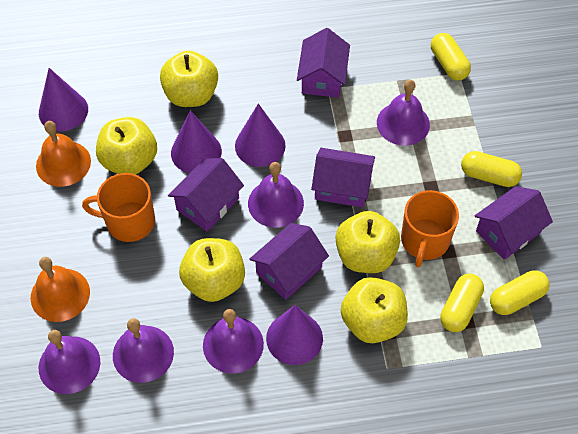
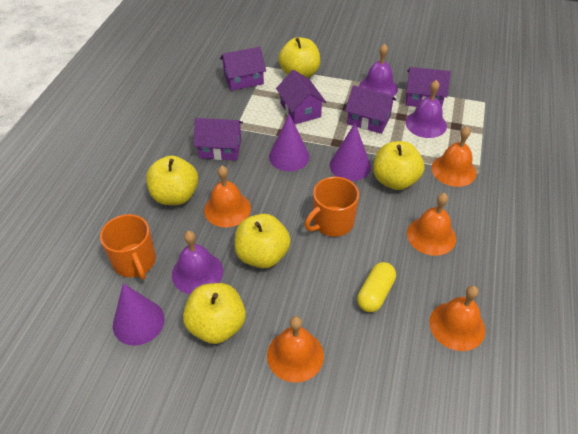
orange bell: [30,257,90,322] [36,121,91,187] = 2 -> [204,166,251,227] [267,316,324,383] [407,193,456,256] [429,286,485,351] [431,126,476,187] = 5
purple bell: [39,330,100,394] [113,318,174,383] [203,309,264,374] [248,162,304,228] [377,80,430,146] = 5 -> [172,231,223,294] [359,44,398,96] [405,80,447,138] = 3
purple cone: [39,68,88,131] [171,110,222,173] [235,104,286,167] [266,305,323,365] = 4 -> [113,283,164,346] [269,114,310,171] [330,123,371,181] = 3
yellow capsule: [431,33,471,80] [440,273,484,332] [461,151,522,187] [490,270,550,315] = 4 -> [357,262,396,312] = 1

